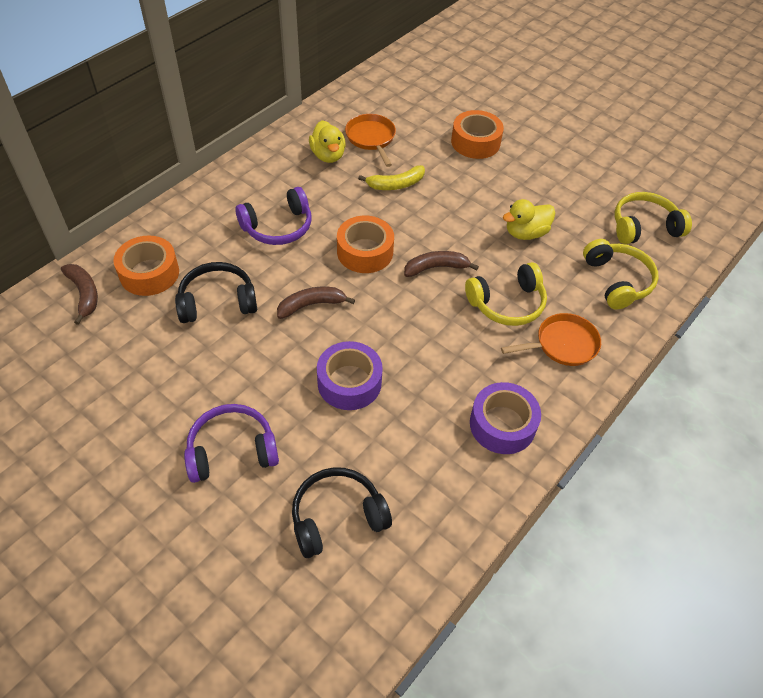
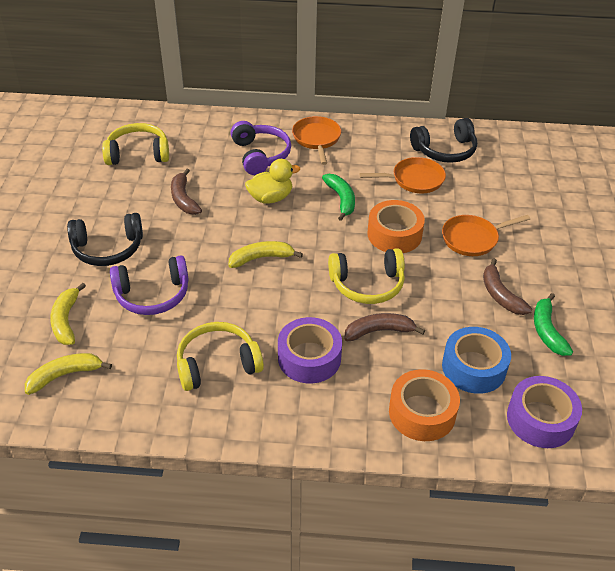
blue tape: none = 0 -> [442,327,511,394] = 1
green banana: none = 0 -> [322,174,355,221] [534,293,573,356] = 2
orange pan: [345,114,396,167] [501,313,601,366] = 2 -> [292,116,341,165] [360,157,446,193] [442,215,530,256] = 3
orange tape: [113,235,179,296] [337,216,394,273] [451,110,504,159] = 3 -> [367,200,425,253] [389,369,460,441] = 2
yellow banana: [358,165,425,190] = 1 -> [25,353,112,395] [50,283,86,345] [229,241,303,268] = 3
yellow duck: [309,120,346,163] [503,199,555,240] = 2 -> [245,159,300,204] = 1

